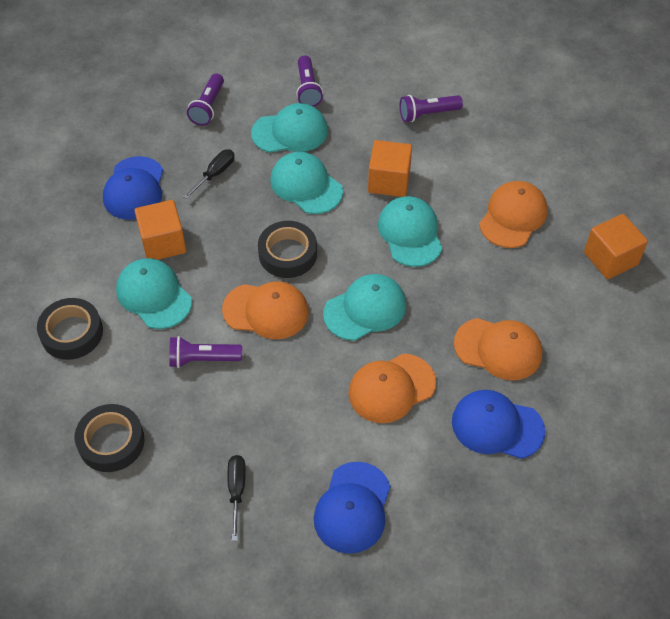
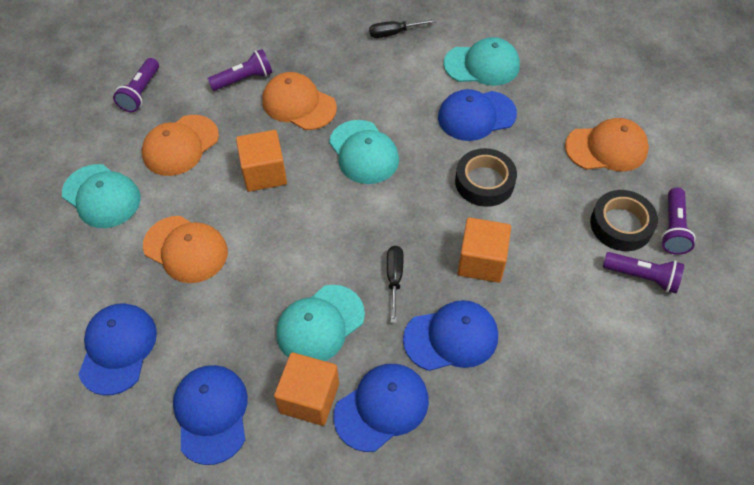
black tape: [37,298,103,360] [75,404,144,472] [258,221,317,278] = 3 -> [455,148,517,207] [590,190,658,251] = 2
blue cap: [103,156,163,220] [314,462,391,554] [452,390,545,459] = 3 -> [78,303,157,395] [173,365,248,465] [333,364,429,452] [403,300,498,371] [438,89,517,141] = 5
turquoise cap: [116,258,192,329] [251,103,328,153] [270,152,343,214] [323,274,406,341] [378,196,442,267] = 5 -> [62,164,141,228] [276,285,365,361] [329,120,399,184] [444,37,520,86] = 4

